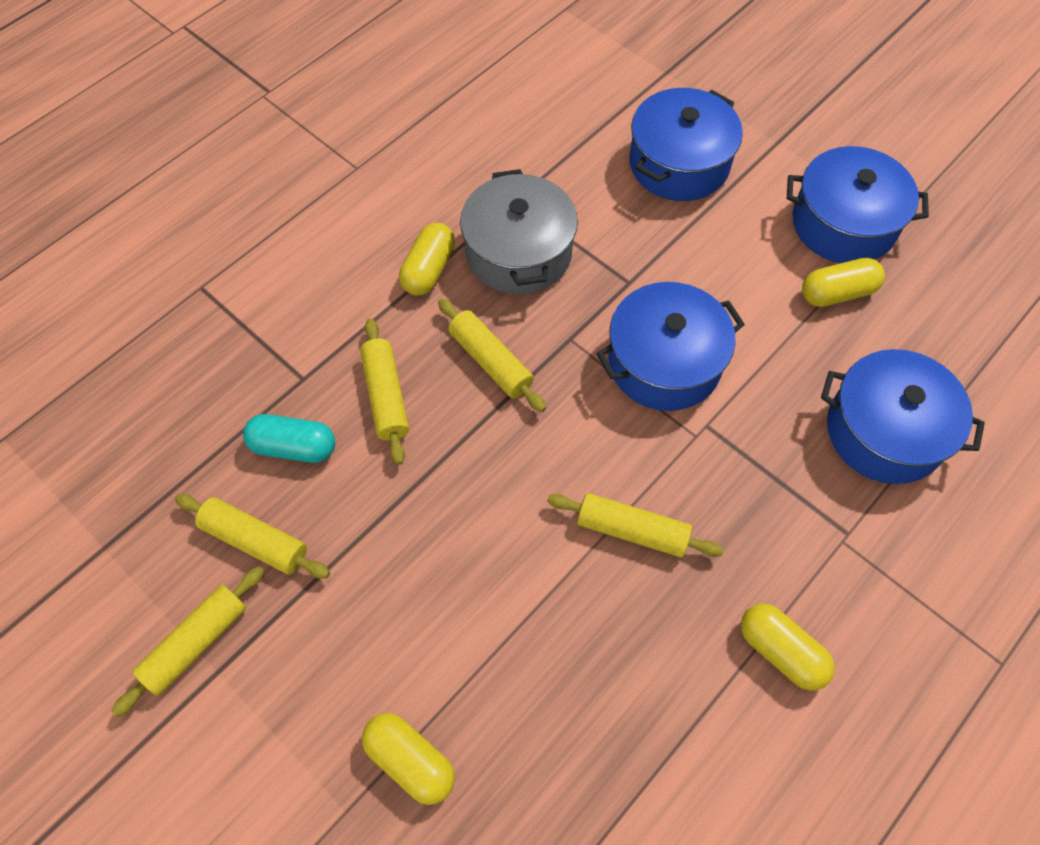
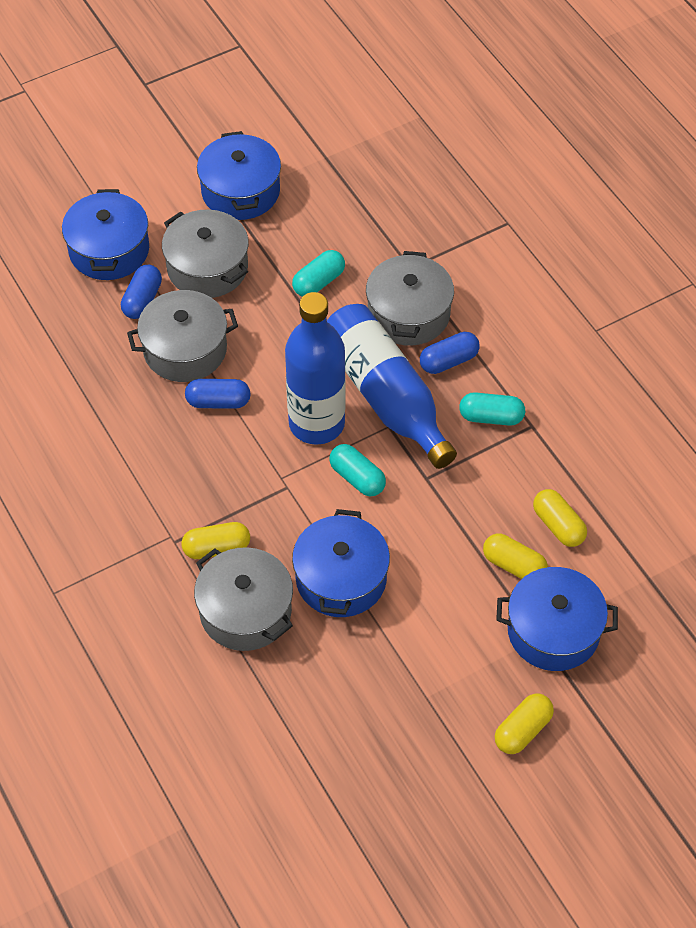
blue bottle: none = 0 -> [285,292,346,445] [327,304,457,469] = 2
blue capsule: none = 0 -> [121,265,162,319] [185,379,250,409] [420,332,480,374] = 3
grey pot: [460,169,578,295] = 1 -> [127,290,238,382] [162,210,249,298] [194,547,293,651] [366,251,454,346] = 4
turquoise capsule: [243,414,335,463] = 1 -> [292,250,345,297] [330,444,386,496] [459,392,525,426] = 3
yellow rolling pin: [112,566,264,717] [175,494,330,579] [360,318,409,465] [438,299,546,412] [547,493,724,558] = 5 -> none = 0

